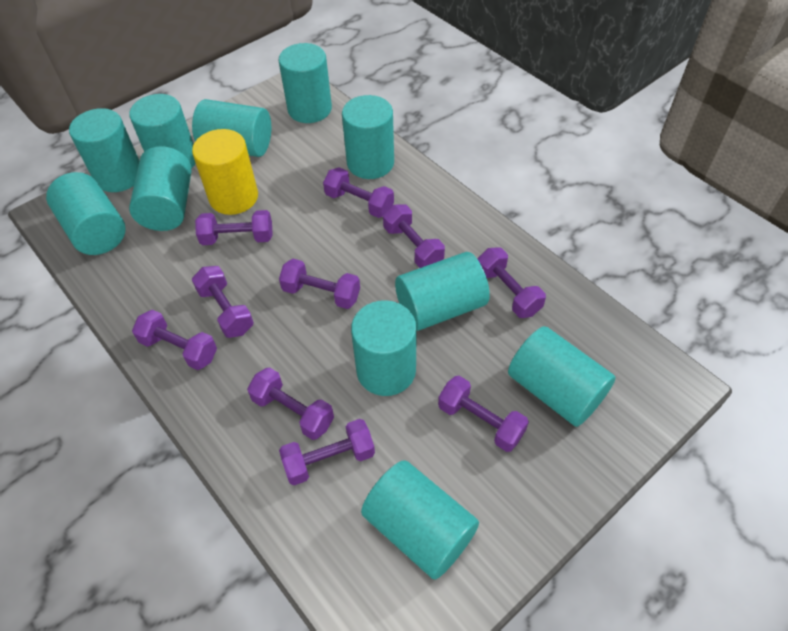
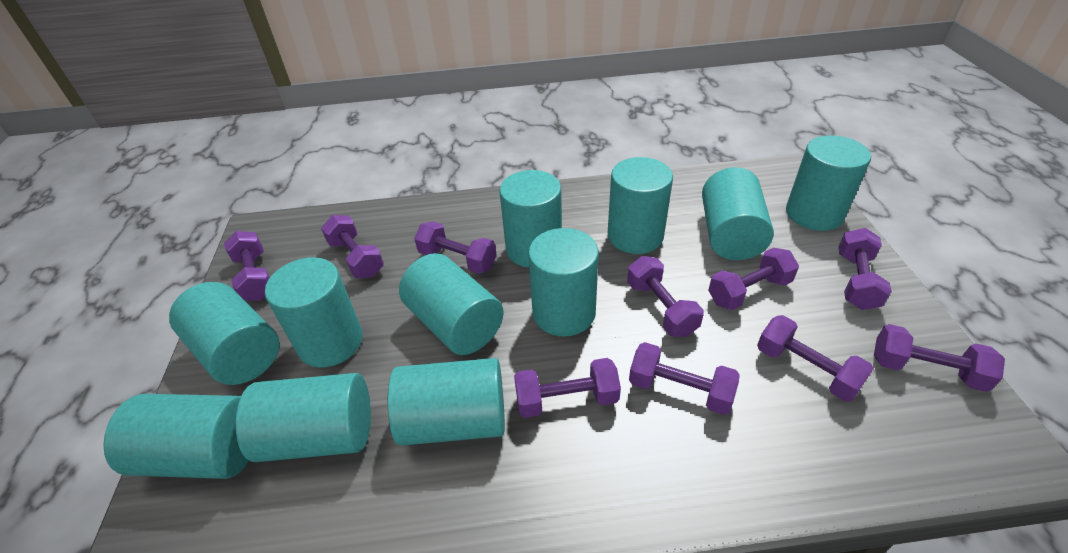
yellow cylinder: [192,129,258,215] = 1 -> none = 0

